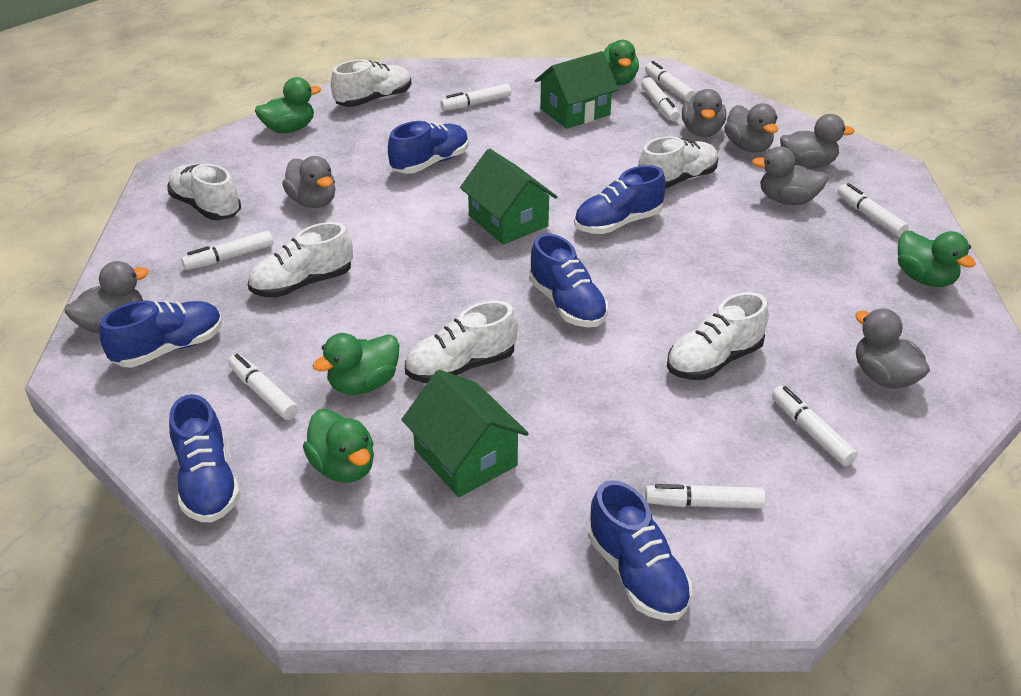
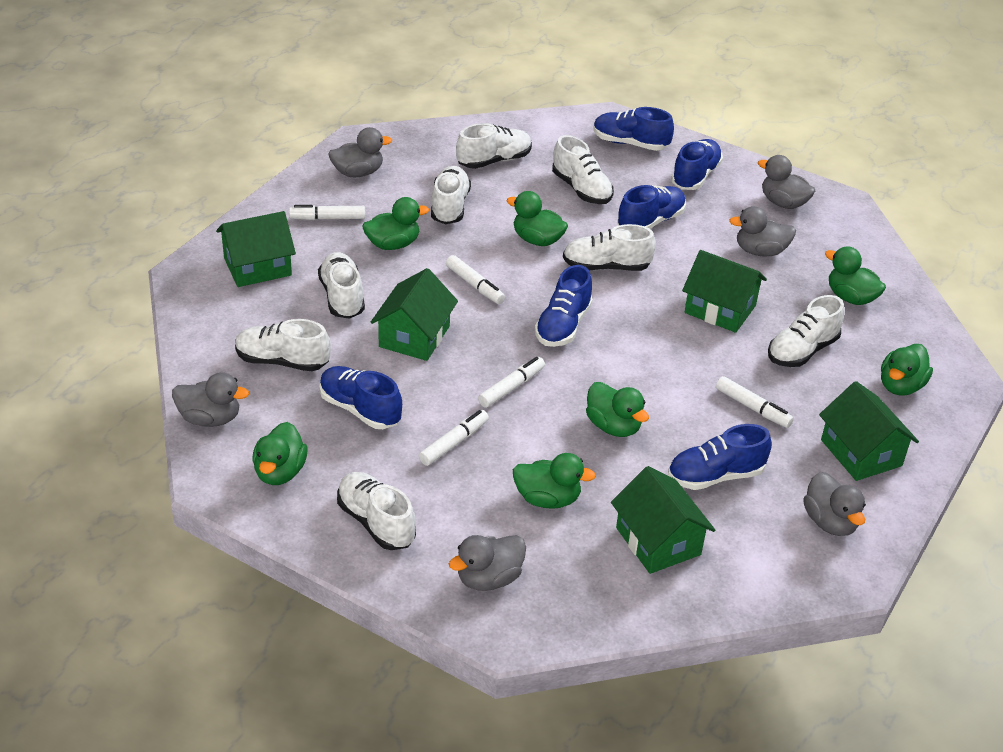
green duck: [255,77,321,133] [303,409,374,483] [313,333,399,395] [603,40,639,85] [898,231,976,287] = 5 -> [252,422,307,485] [363,197,429,250] [507,191,568,246] [513,453,596,509] [586,382,649,437] [825,246,886,305] [881,344,933,396] = 7
green house: [401,370,529,497] [460,148,557,245] [535,51,619,129] = 3 -> [216,211,296,287] [371,268,458,361] [611,466,715,574] [682,250,767,333] [819,381,919,481] = 5
grey duck: [65,261,149,333] [282,156,336,208] [682,89,726,137] [724,103,778,152] [752,146,828,205] [780,114,855,169] [855,308,930,388] = 7 -> [172,372,249,427] [328,127,392,177] [449,535,526,591] [729,206,796,256] [758,155,815,209] [803,472,866,536] = 6
white marker: [181,231,273,270] [228,354,299,420] [440,84,511,111] [641,77,680,121] [645,61,695,102] [645,484,766,509] [772,386,858,466] [837,183,909,237] = 8 -> [289,205,365,220] [419,410,489,466] [446,255,505,304] [478,357,545,408] [716,376,794,428] = 5
white shoe: [167,164,241,220] [248,222,353,298] [331,59,412,107] [405,301,518,383] [638,136,718,189] [667,292,769,380] = 6 -> [235,319,331,371] [318,252,365,319] [337,472,416,550] [431,166,471,224] [456,123,532,169] [552,135,614,204] [563,224,656,271] [768,295,844,367] = 8

